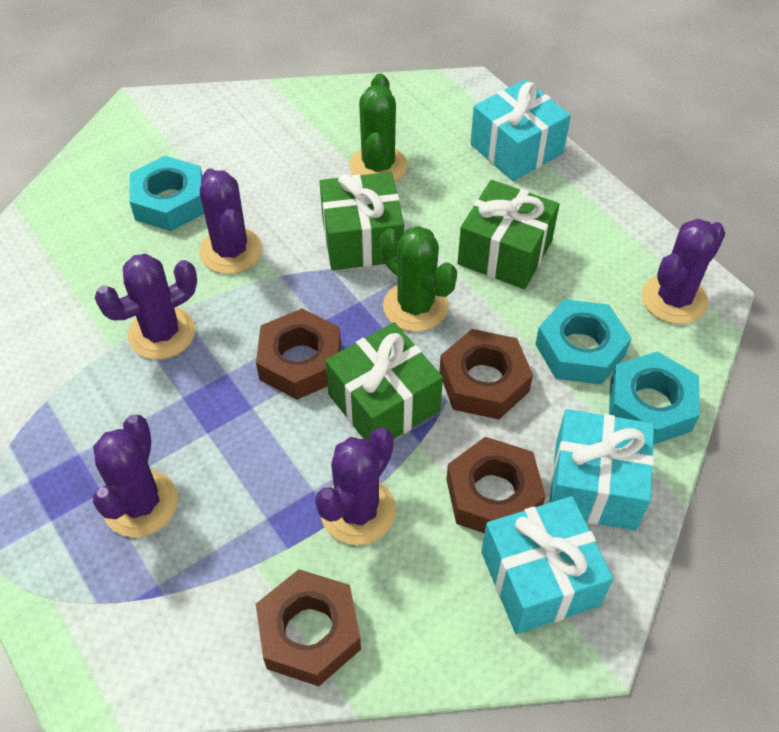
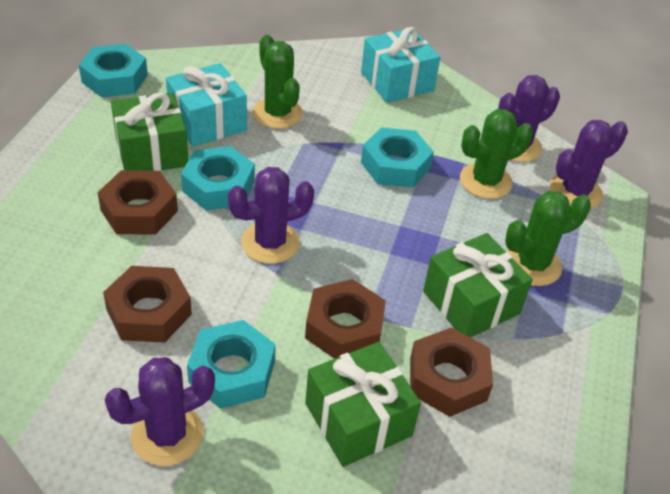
green cactus: [349,73,408,183] [380,226,457,332] = 2 -> [253,35,303,129] [460,109,533,199] [505,191,591,286] = 3
purple cactus: [93,414,178,537] [95,254,197,360] [199,168,262,274] [315,428,396,545] [642,219,726,324] = 5 -> [105,357,215,466] [228,167,314,264] [498,75,560,162] [550,120,628,208] = 4
turquoise gift: [470,79,571,181] [481,496,613,634] [549,409,654,531] = 3 -> [166,63,247,147] [361,27,441,103] = 2
turquoise nut: [129,156,204,231] [535,299,631,385] [609,351,700,445] = 3 -> [79,44,148,97] [181,146,255,211] [187,320,276,409] [361,128,434,187] = 4

